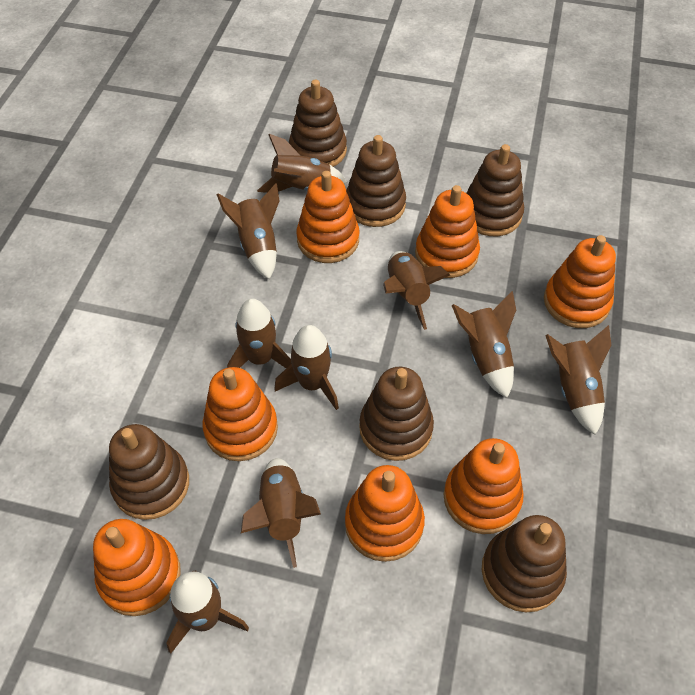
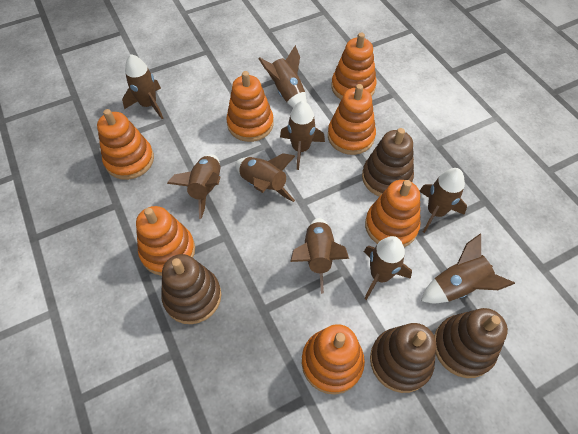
brown stacking toy: [109,424,189,520] [289,80,347,167] [346,135,406,227] [359,367,434,461] [466,144,524,236] [482,515,567,613] = 6 -> [161,254,221,324] [362,128,414,197] [370,323,436,393] [434,308,508,378] = 4

